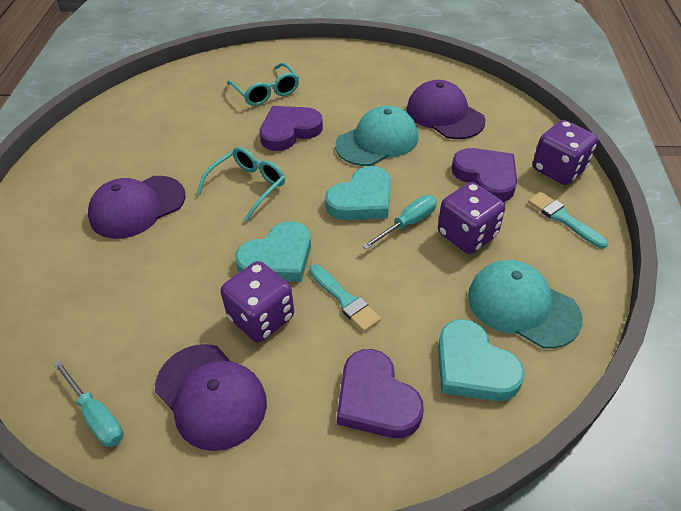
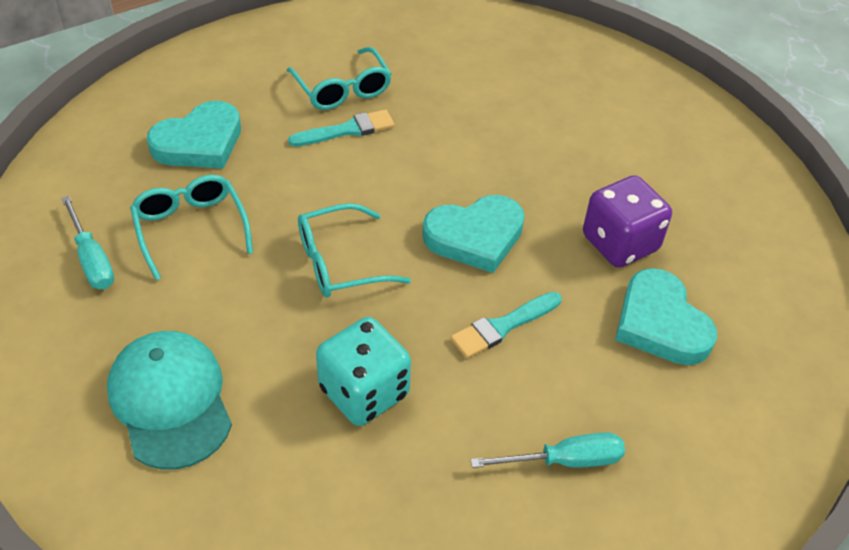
purple cap: [88,176,186,239] [155,344,267,451] [407,80,486,139] = 3 -> none = 0
purple dice: [221,261,294,342] [438,182,505,254] [533,120,598,185] = 3 -> [583,175,672,268] = 1
purple heart: [259,106,323,151] [337,349,424,438] [452,148,517,202] = 3 -> none = 0
turquoise cap: [335,106,419,166] [468,260,582,348] = 2 -> [107,331,232,470] = 1
turquoise dice: none = 0 -> [316,317,411,426] = 1
turquoise glasses: [196,147,285,222] [227,63,299,106] = 2 -> [130,175,253,280] [287,47,392,110] [298,203,411,298] = 3

